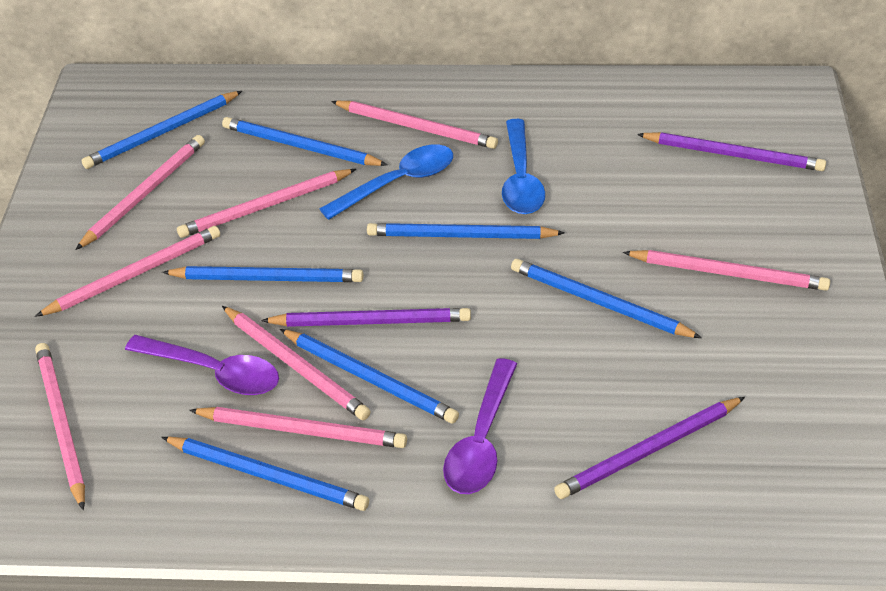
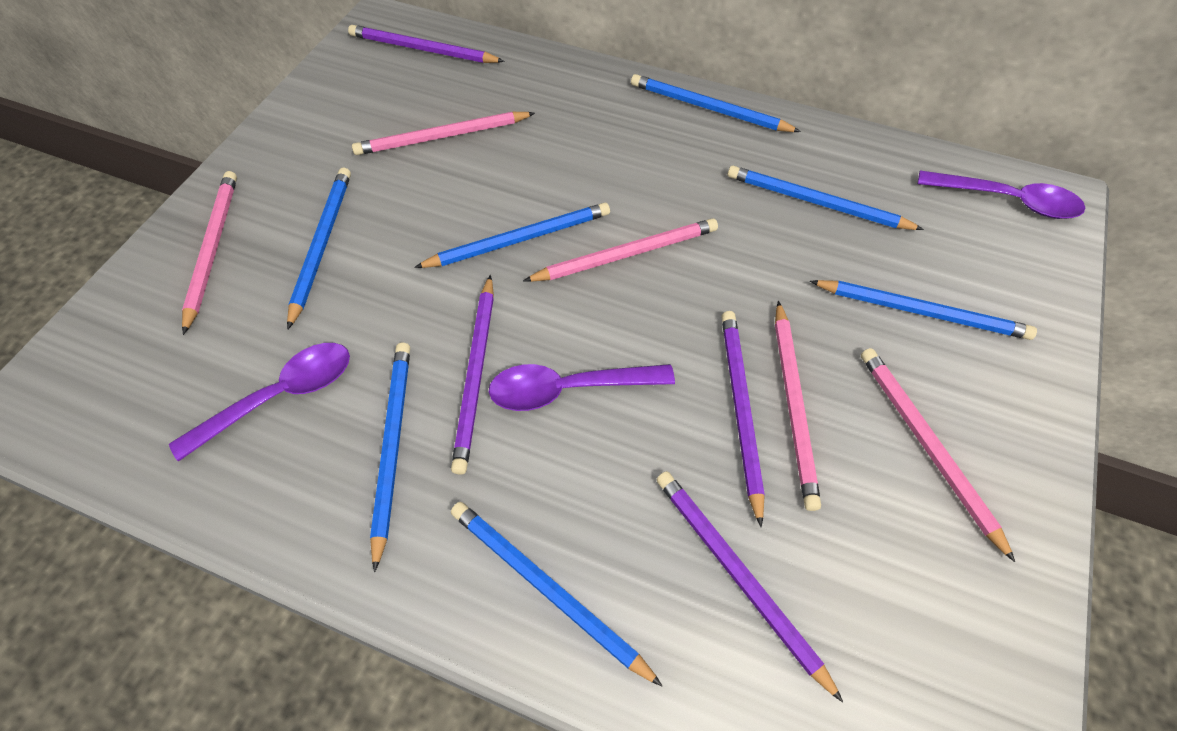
blue spoon: [319,145,453,220] [502,119,545,214] = 2 -> none = 0
pink pencil: [35,226,220,317] [35,343,85,510] [76,135,205,250] [177,169,356,238] [189,407,407,448] [222,306,371,420] [331,101,498,149] [623,250,830,291] = 8 -> [182,171,237,335] [352,112,535,155] [523,219,718,282] [775,301,821,511] [861,348,1015,562] = 5
purple pencil: [261,308,471,327] [554,397,745,499] [637,132,826,171] = 3 -> [348,25,505,63] [451,275,494,475] [656,471,843,703] [722,311,765,527] = 4
purple spoon: [125,335,279,395] [443,358,517,494] = 2 -> [169,343,350,462] [489,364,675,411] [918,170,1085,219] = 3

